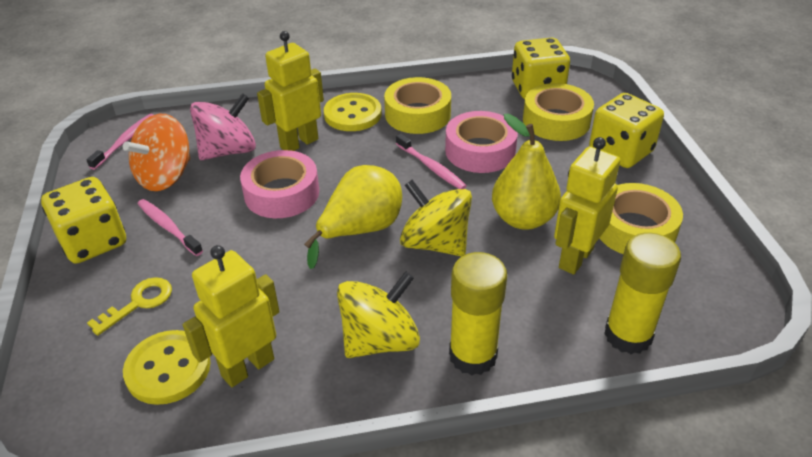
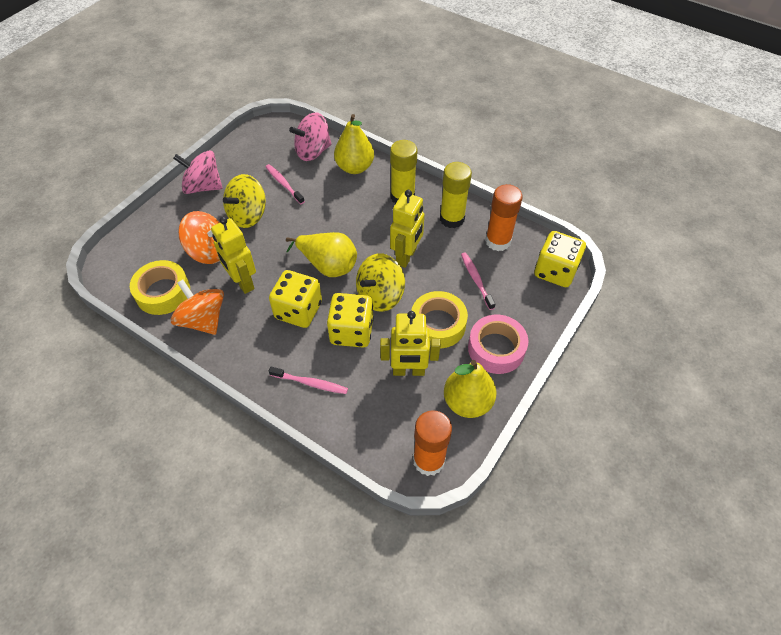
orange glue stick: none = 0 -> [413,410,452,476] [485,184,523,251] = 2
orange spinning top: [123,114,190,191] = 1 -> [170,279,224,335] [178,211,220,264] = 2
pink spinning top: [190,93,256,160] = 1 -> [173,150,223,194] [289,112,331,161] = 2
pink tape: [240,150,319,218] [445,111,518,173] = 2 -> [468,315,528,374] = 1
yellow button: [123,330,211,405] [324,93,382,131] = 2 -> none = 0
yellow key: [87,277,172,336] = 1 -> none = 0
yellow pear: [304,165,402,269] [492,114,561,230] = 2 -> [286,232,357,277] [334,114,374,174] [444,360,497,418] = 3
yellow tape: [384,77,451,134] [523,83,594,141] [600,183,683,254] = 3 -> [130,260,190,315] [411,291,468,348] = 2

